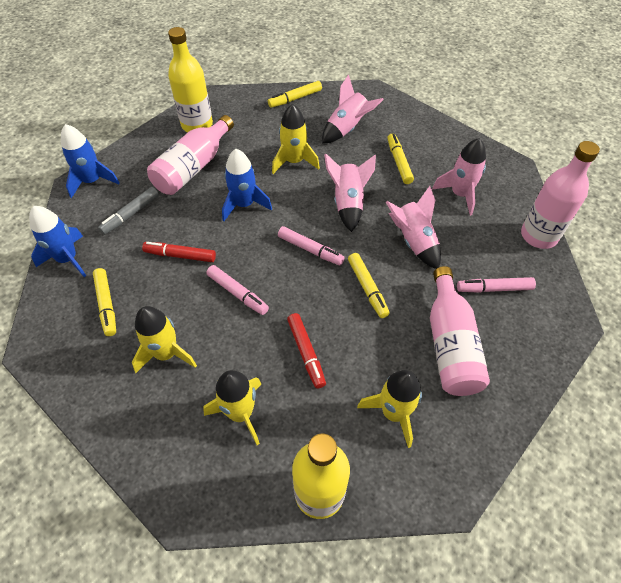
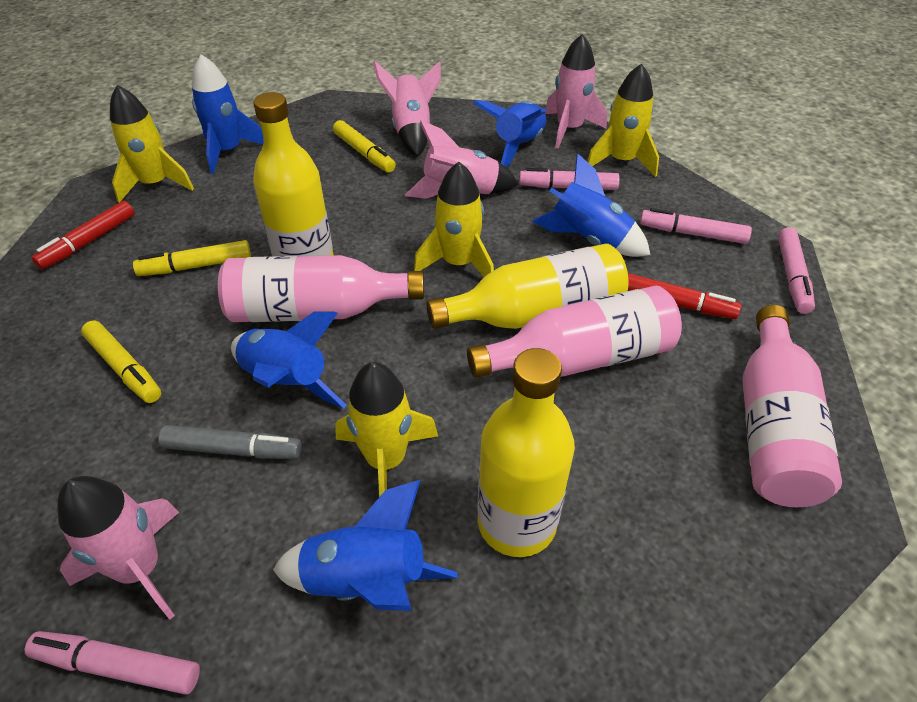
blue rocket: [29,206,86,277] [61,124,120,198] [222,149,272,221] = 3 -> [192,54,263,174] [231,311,347,409] [273,480,458,611] [473,100,546,167] [532,154,650,257] = 5
pink marker: [206,265,269,315] [278,226,345,266] [457,277,536,293] = 3 -> [24,631,200,695] [519,168,620,190] [640,208,752,244] [778,227,815,314] = 4
yellow bottle: [168,27,213,132] [292,433,350,519] = 2 -> [253,92,334,256] [426,244,629,329] [477,348,575,557] = 3
yellow marker: [93,268,116,336] [268,81,322,108] [348,253,390,318] [387,133,414,184] = 4 -> [81,321,161,403] [133,240,251,276] [333,120,396,173] = 3

